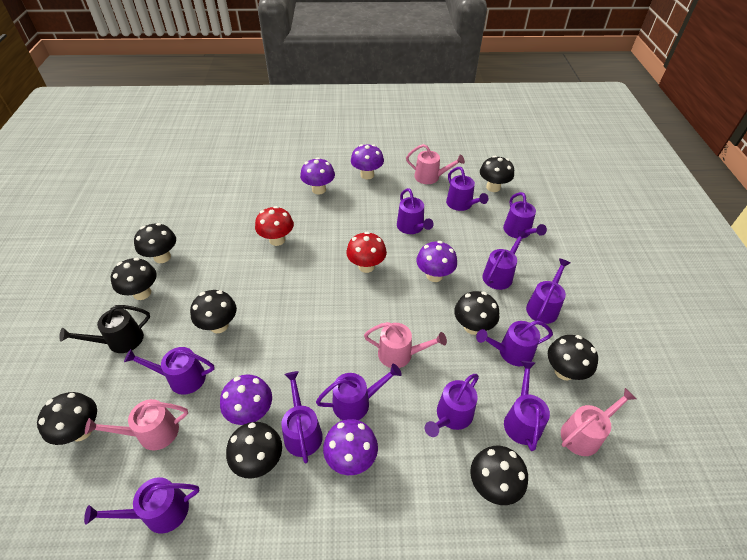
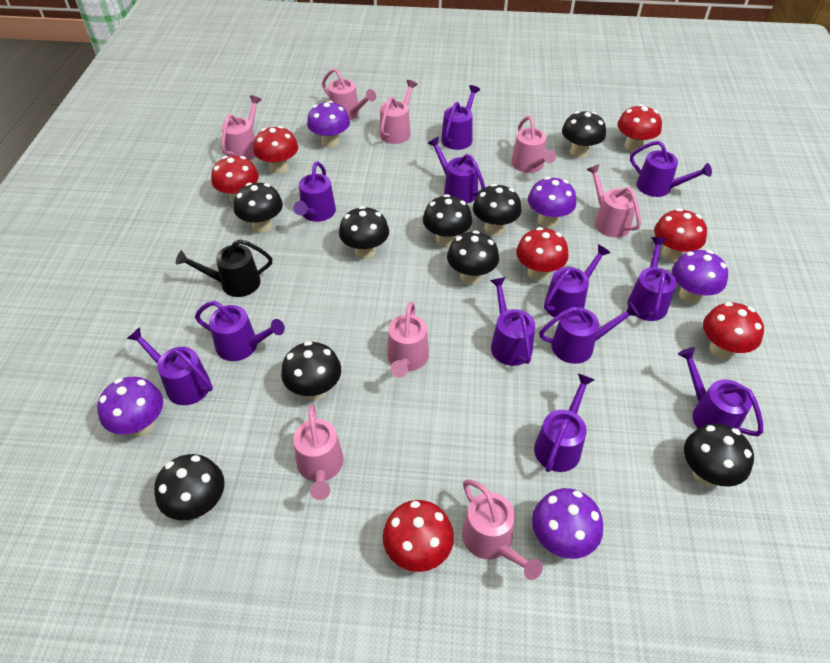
pink watering can: [85,399,188,450] [364,322,447,368] [406,144,465,184] [561,388,637,456] = 4 -> [221,95,262,160] [293,404,344,500] [322,68,376,120] [379,80,418,144] [387,302,429,378] [462,479,543,580] [511,116,556,173] [586,164,641,238] = 8
red mushroom: [255,206,294,246] [346,232,387,273] = 2 -> [211,156,259,203] [253,126,298,174] [383,500,454,572] [516,227,569,281] [617,104,662,152] [654,208,707,261] [703,302,764,359] = 7

